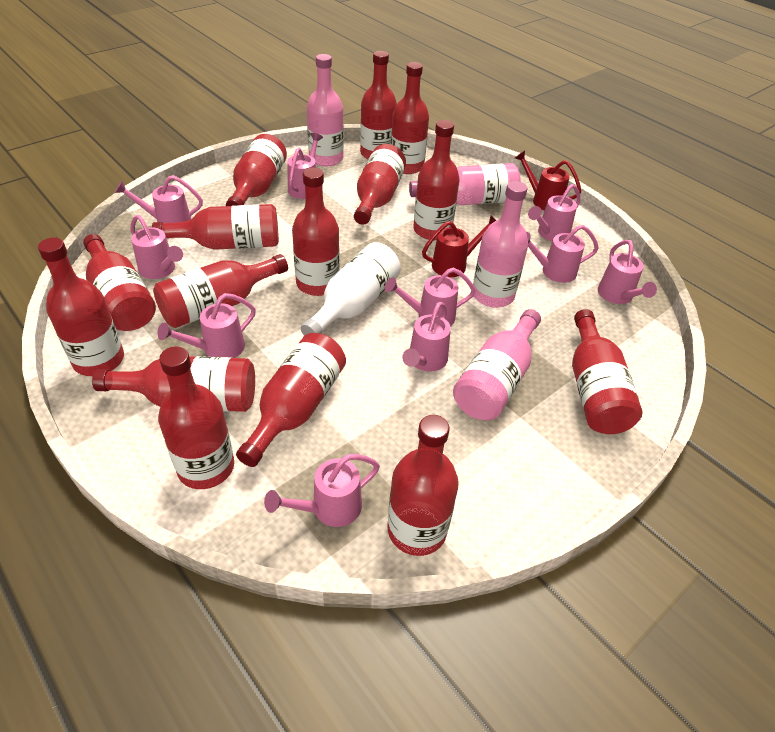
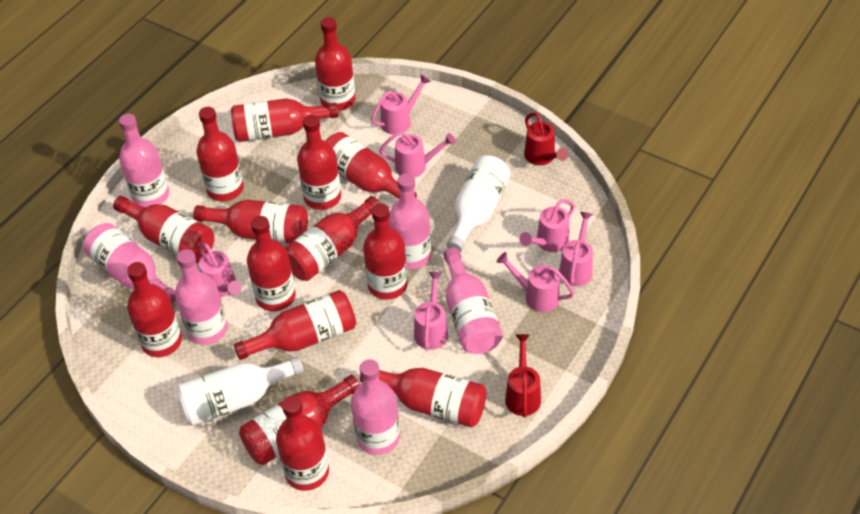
pink bottle: [307,54,344,166] [409,163,521,205] [453,309,541,420] [473,181,528,308] = 4 -> [83,223,176,303] [119,114,169,207] [175,249,227,345] [351,359,400,455] [389,173,431,269] [443,247,503,354] = 6
pink watering can: [115,175,203,223] [131,215,183,279] [157,293,256,358] [264,454,380,527] [287,133,323,199] [385,268,476,326] [402,302,451,372] [526,225,599,283] [528,184,581,241] [598,240,657,304] = 10 -> [199,243,241,297] [371,74,431,135] [379,131,456,178] [414,272,448,350] [496,252,574,313] [519,199,575,252] [559,212,593,286] = 7
white bottle: [301,242,401,336] = 1 -> [176,356,304,426] [447,155,511,252] = 2

